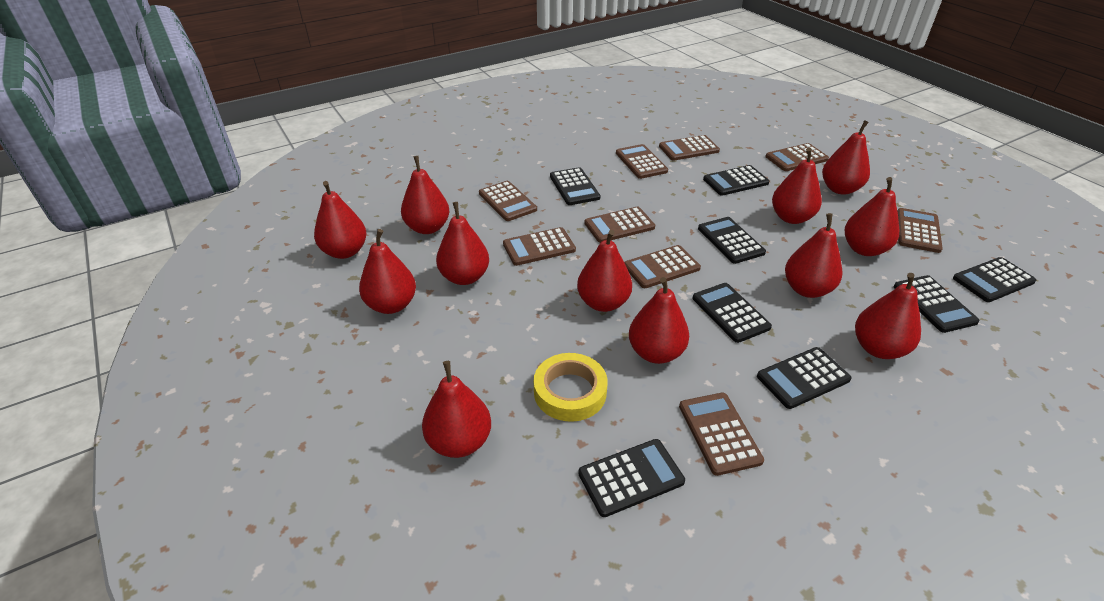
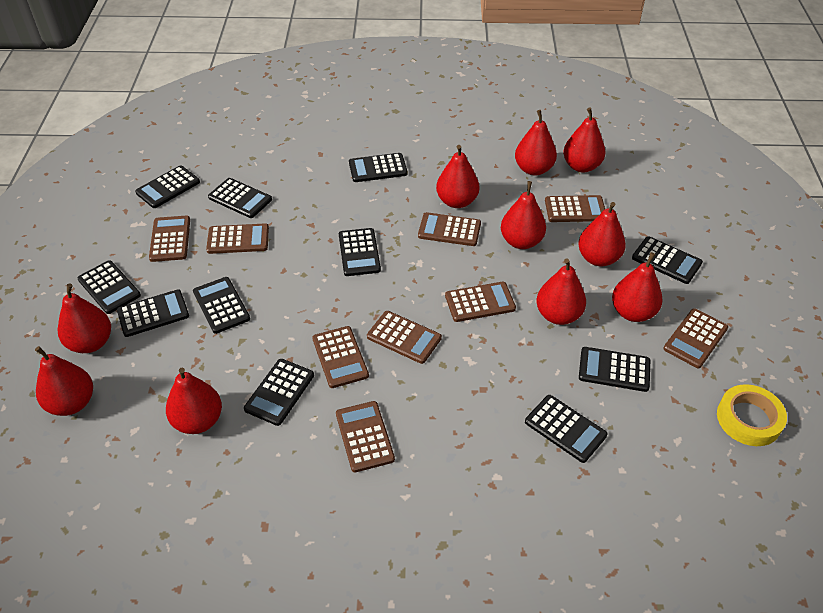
black calculator: [550,167,601,205] [578,439,685,517] [693,283,772,343] [698,217,766,264] [703,165,769,196] [757,347,852,409] [894,275,980,333] [953,257,1036,302] = 8 -> [77,260,141,314] [117,289,189,337] [135,165,200,208] [193,277,250,334] [208,178,272,218] [244,359,314,426] [339,228,381,276] [349,153,408,182] [525,395,607,463] [579,347,650,392] [632,236,703,284] = 11
red pear: [314,181,366,259] [359,229,416,314] [401,156,449,234] [422,361,491,458] [436,202,489,285] [577,230,632,312] [629,277,689,364] [772,148,822,224] [785,213,842,298] [822,120,870,195] [845,177,899,256] [855,273,921,359] = 12 -> [35,346,93,416] [58,284,111,353] [166,368,222,434] [436,145,479,208] [501,181,546,249] [515,110,557,176] [536,259,586,325] [563,108,605,173] [578,202,626,266] [612,252,663,322] = 10

